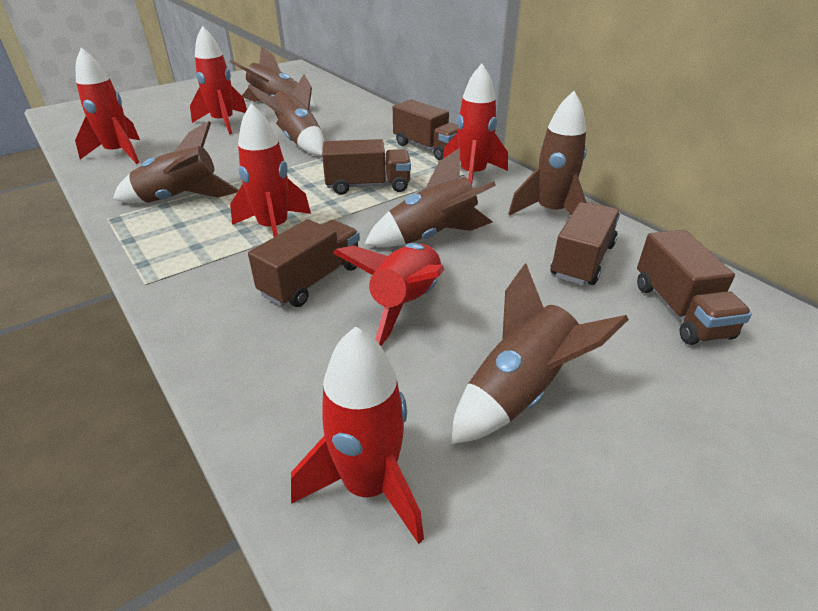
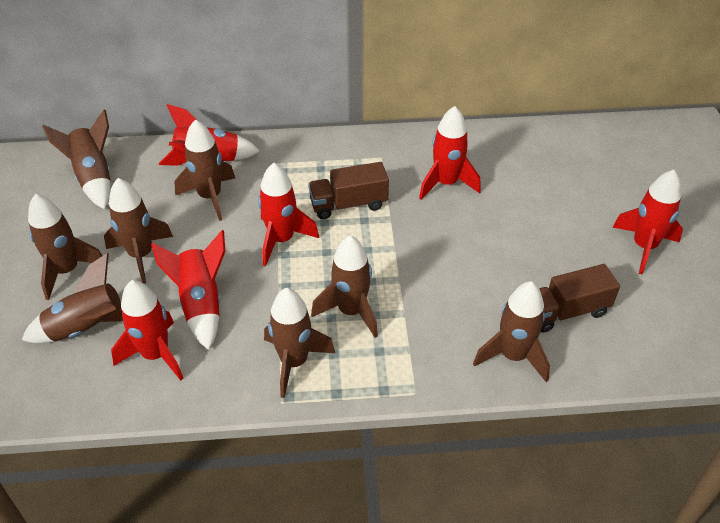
brown rocket: [113,121,239,203] [229,47,316,109] [248,74,324,156] [365,148,496,247] [451,263,629,444] [508,91,587,216] = 6 -> [22,253,123,343] [28,194,102,300] [42,109,111,209] [104,178,173,284] [175,119,235,221] [264,288,335,398] [311,235,378,338] [473,281,550,382] = 8
brown truck: [248,219,360,307] [322,139,411,195] [393,99,458,160] [550,202,620,285] [637,230,752,345] = 5 -> [308,162,389,219] [539,264,620,332] = 2

